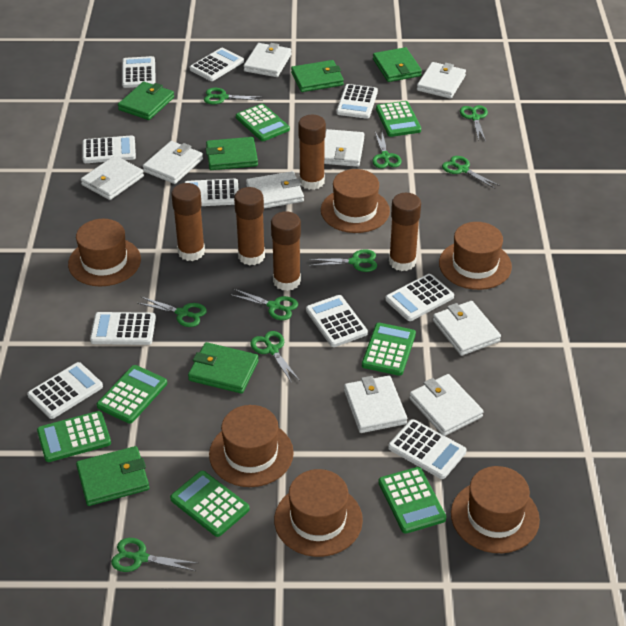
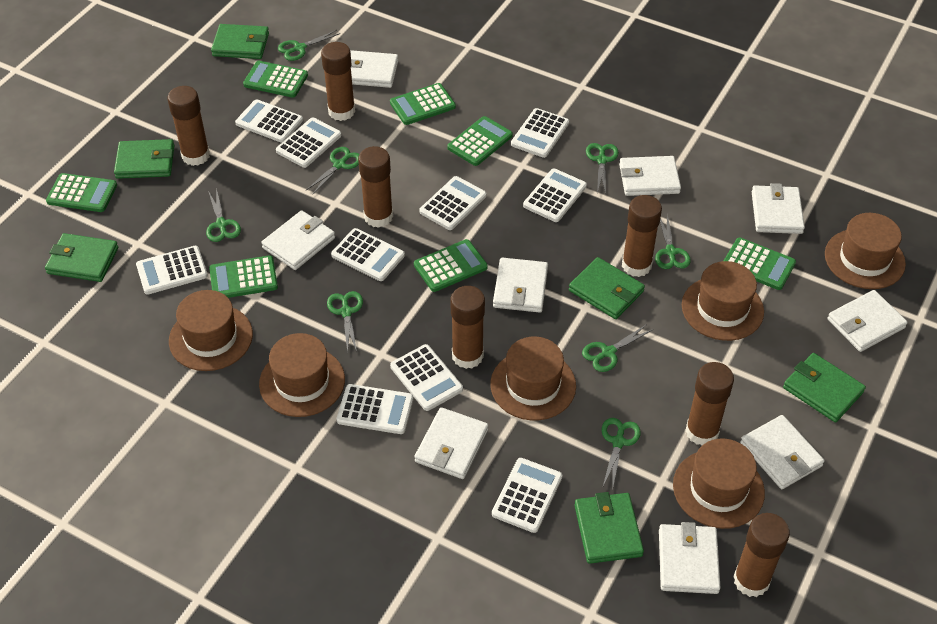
brown glue stick: [171,183,205,261] [234,187,265,265] [271,211,301,291] [298,114,326,190] [389,193,421,271] = 5 -> [167,86,210,166] [321,42,355,121] [358,146,393,228] [451,286,485,369] [622,195,662,277] [685,362,734,445] [733,513,790,597] = 7
green scissors: [111,538,197,572] [138,297,207,327] [204,88,262,104] [229,289,298,320] [250,331,300,383] [308,249,377,272] [372,132,402,168] [442,156,500,189] [460,105,488,142] = 9 -> [206,188,241,242] [278,30,341,61] [306,147,360,195] [327,291,363,353] [582,324,653,372] [586,143,619,194] [601,418,641,491] [655,214,691,269] = 8

